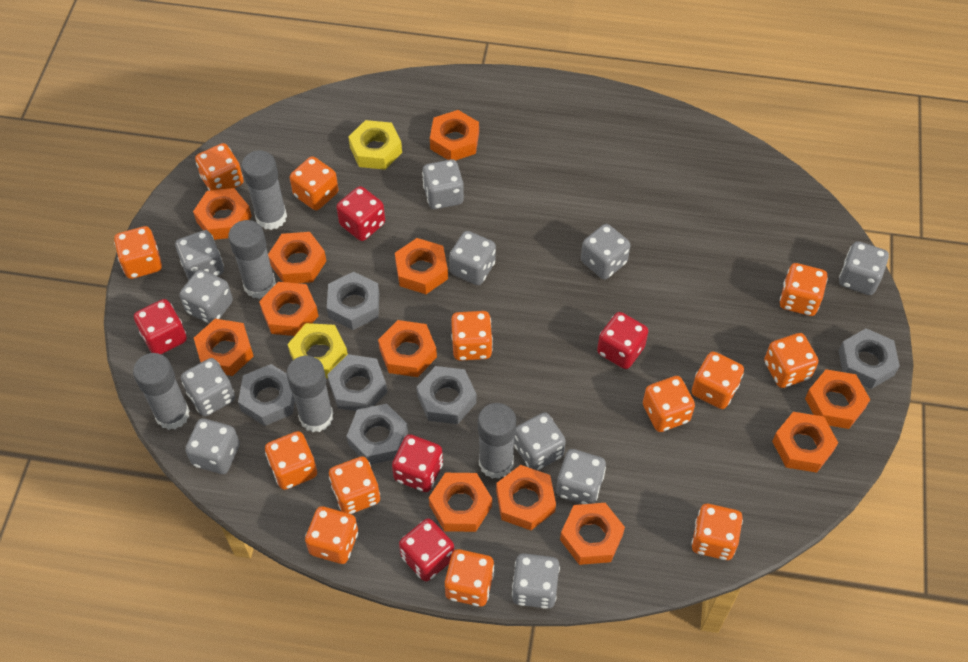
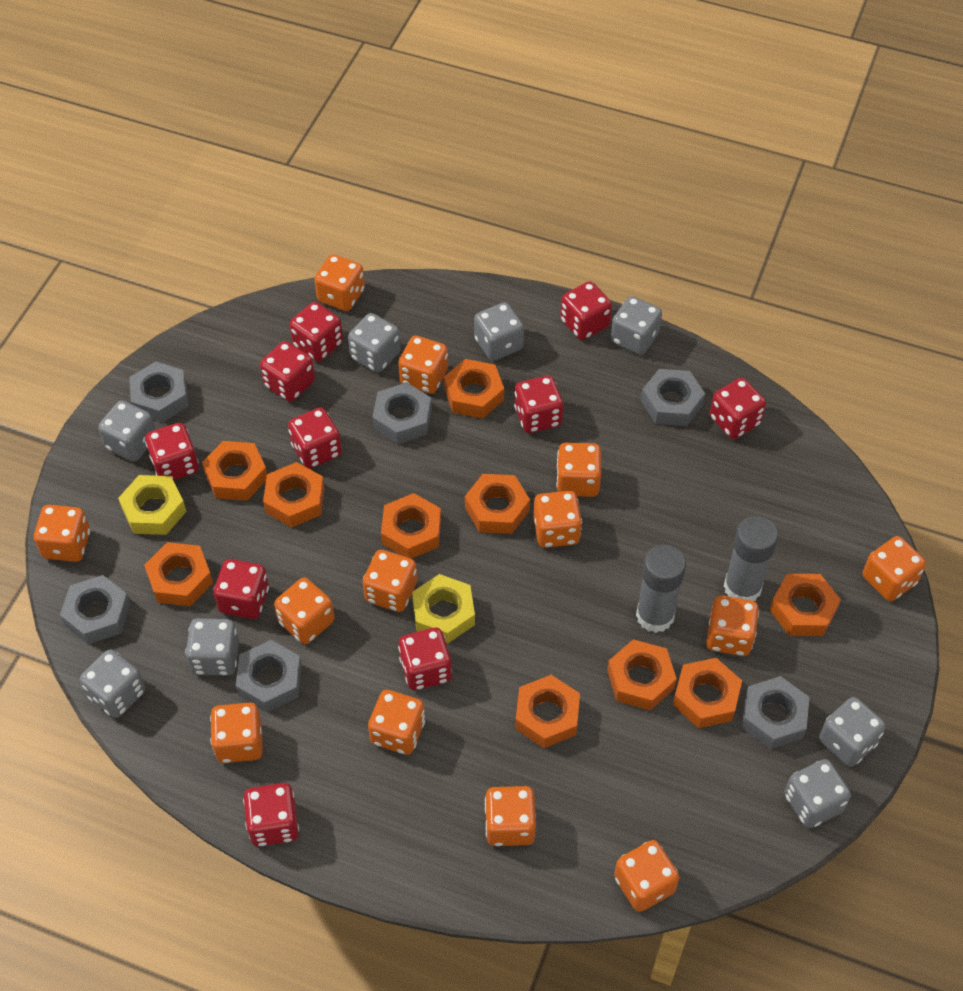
grey dice: [175,230,224,280] [180,269,233,324] [181,358,235,416] [185,418,240,474] [422,159,464,209] [449,231,496,285] [512,553,560,609] [514,412,566,471] [556,449,606,504] [581,224,630,279] [839,241,889,295] = 11 -> [80,650,145,718] [98,400,156,461] [185,618,239,676] [348,313,401,373] [474,302,524,361] [611,296,662,355] [784,759,851,828] [819,697,886,767] = 8
grey glue stick: [133,353,190,430] [228,220,276,299] [241,150,287,230] [287,356,333,432] [478,403,516,479] = 5 -> [636,545,686,633] [724,516,778,601] = 2
orange nut: [193,188,252,240] [194,319,254,376] [259,282,319,336] [268,232,326,283] [378,320,437,377] [395,238,448,294] [429,473,492,532] [430,110,479,160] [496,465,556,530] [560,503,625,565] [772,412,838,473] [805,369,870,429] = 12 -> [144,542,213,606] [202,441,267,501] [263,462,325,528] [381,493,441,559] [444,359,504,419] [465,474,530,534] [515,675,580,748] [607,639,677,710] [673,658,742,728] [770,574,841,636] = 10
red dice: [134,299,187,354] [336,186,385,241] [392,434,443,492] [399,518,454,581] [597,312,648,369] = 5 -> [145,423,199,480] [213,559,269,619] [243,783,299,847] [260,341,315,402] [288,407,342,469] [289,302,343,362] [398,628,452,690] [514,376,563,433] [560,281,612,340] [710,378,766,439] = 10

